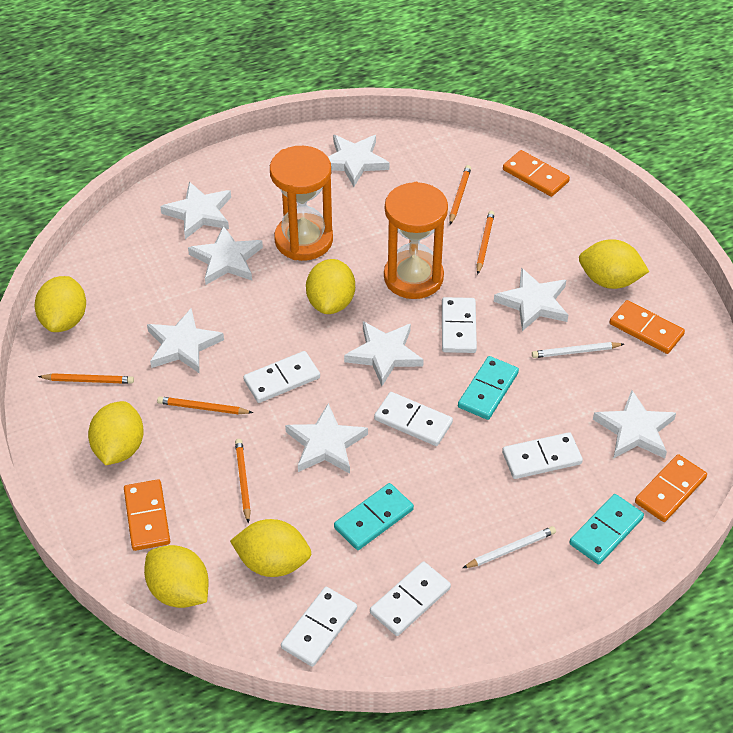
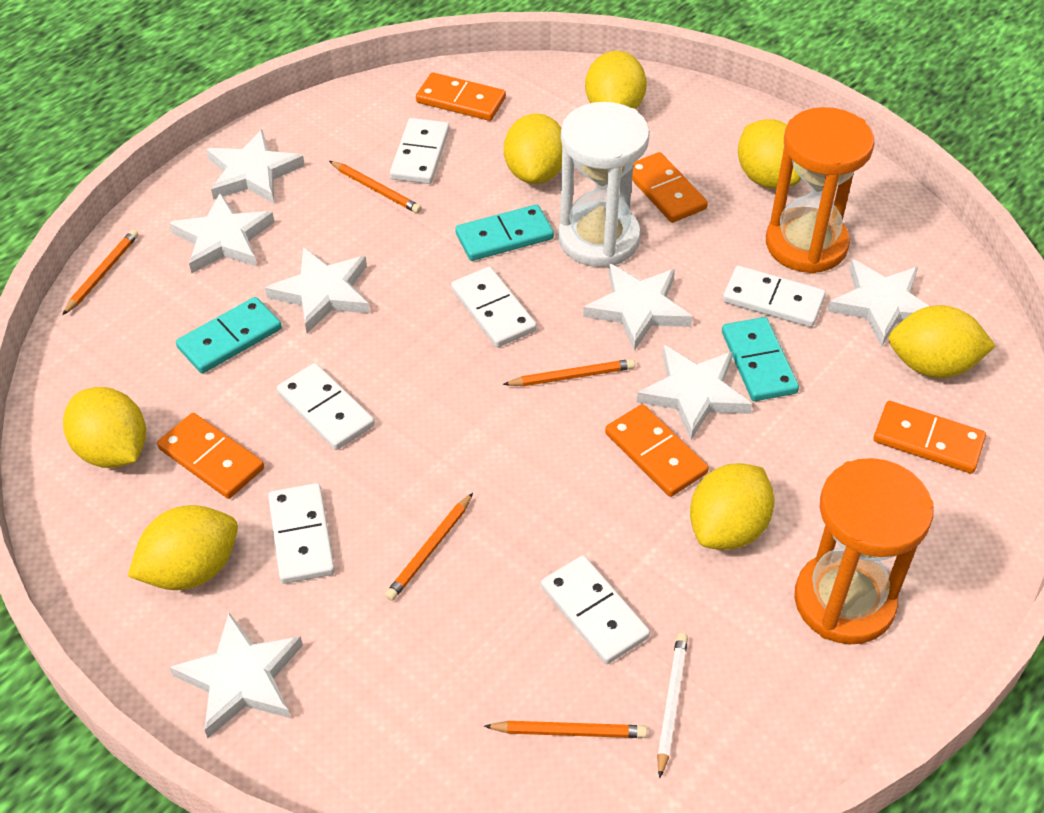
orange domino: [124,479,170,551] [503,150,570,197] [610,300,685,354] [635,454,707,522] = 4 -> [157,413,264,499] [416,72,506,121] [605,404,709,497] [632,152,708,223] [873,401,986,474] = 5
white hourglass: none = 0 -> [558,102,650,267] = 1
white pencil: [463,526,556,568] [532,342,624,358] = 2 -> [657,633,688,779] = 1
white star: [147,308,224,374] [160,182,231,239] [188,225,263,285] [285,403,368,474] [328,135,389,187] [344,321,424,386] [494,268,568,331] [593,390,676,459] = 8 -> [169,193,275,273] [169,612,303,738] [206,130,305,204] [265,247,370,333] [583,264,693,351] [636,345,752,440] [827,259,929,347] = 7
yellow lemon: [35,276,86,332] [88,401,144,465] [144,545,209,608] [230,519,311,577] [306,259,355,314] [579,239,649,289] = 6 -> [63,387,146,468] [128,505,238,590] [504,113,562,184] [585,51,647,109] [690,463,775,550] [738,119,801,189] [889,305,996,378] = 7

